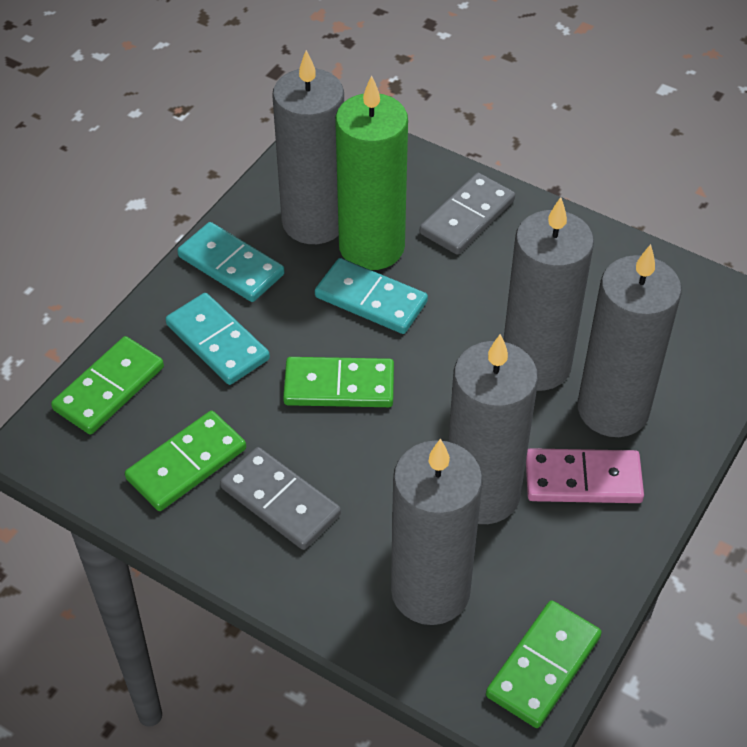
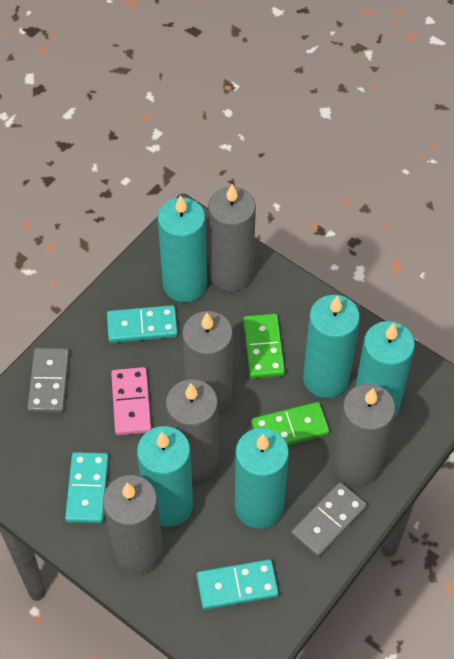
green candle: [335,75,408,270] = 1 -> none = 0
green domino: [51,336,164,434] [125,411,246,511] [283,357,394,407] [486,600,602,728] = 4 -> [243,314,285,379] [251,402,330,445] = 2
turquoise candle: none = 0 -> [137,426,193,527] [158,195,207,302] [235,428,289,529] [303,295,360,398] [355,321,415,417] = 5

